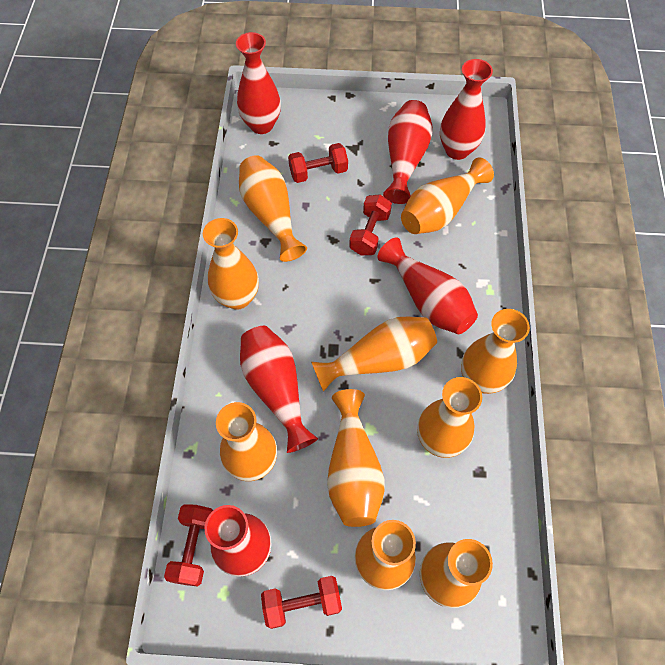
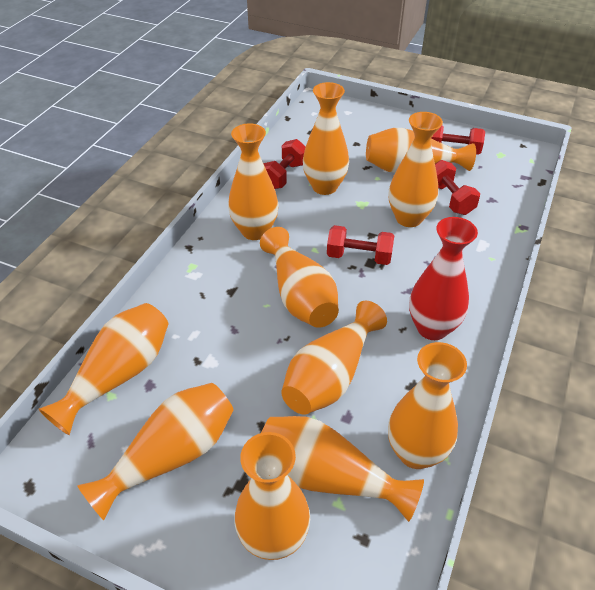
orange vase: [203,218,259,310] [216,402,277,481] [239,155,307,262] [311,317,437,392] [327,389,385,527] [354,520,416,590] [401,158,494,234] [417,377,482,458] [420,539,493,608] [461,309,530,394] = 10 -> [39,303,168,435] [77,383,234,520] [228,123,279,240] [234,432,310,560] [260,227,339,328] [261,416,424,522] [281,301,387,415] [303,82,349,195] [366,128,476,173] [388,342,467,469] [389,112,443,227] = 11
red vase: [205,505,271,577] [236,32,281,134] [240,326,318,453] [378,238,478,334] [383,100,433,204] [440,59,493,160] = 6 -> [409,217,478,340] = 1

